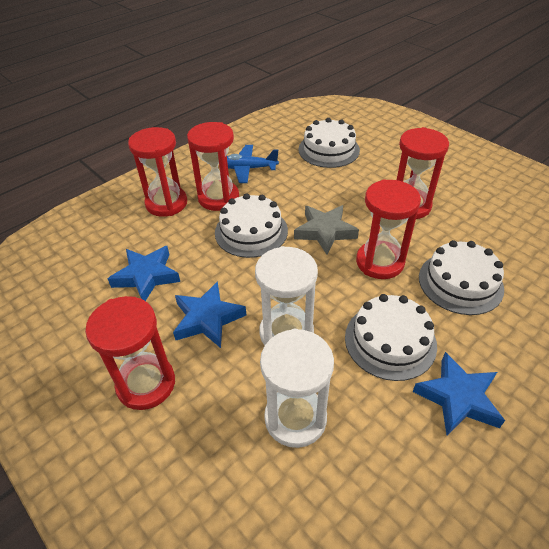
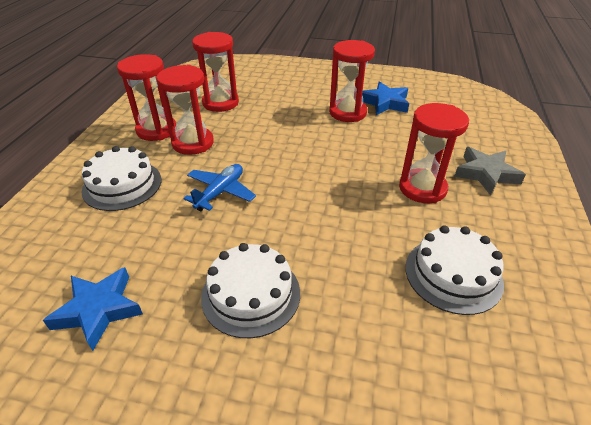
blue star: [108,246,180,301] [173,281,246,348] [413,352,505,436] = 3 -> [43,267,143,351] [362,81,409,115] = 2
white cake: [215,193,288,258] [299,118,360,168] [345,294,437,381] [419,240,504,315] = 4 -> [82,146,161,211] [201,243,300,338] [405,225,504,315] = 3
white hourglass: [255,246,318,345] [260,329,334,448] = 2 -> none = 0

